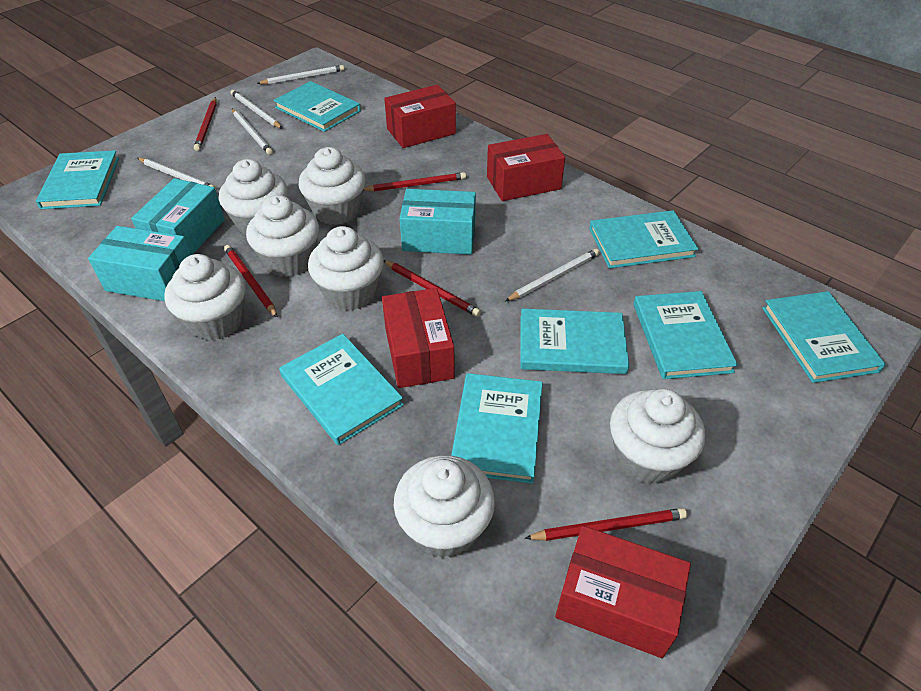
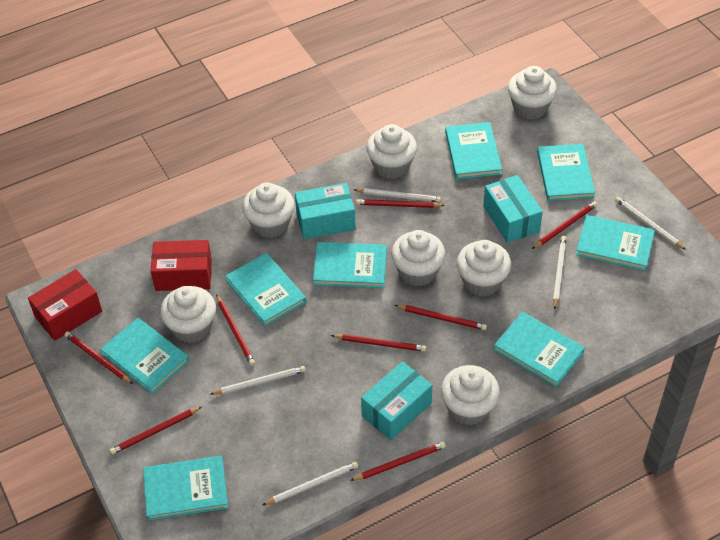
red box: [382,288,455,388] [384,85,456,148] [487,134,565,201] [555,526,691,658] = 4 -> [28,269,102,341] [151,240,212,291] = 2
red pencil: [194,97,217,151] [224,245,278,318] [363,172,466,192] [384,260,481,317] [525,508,687,541] = 5 -> [64,332,133,384] [110,407,202,455] [216,294,255,366] [331,334,426,352] [350,442,446,481] [356,199,445,208] [395,305,487,330] [532,201,597,249] = 8

